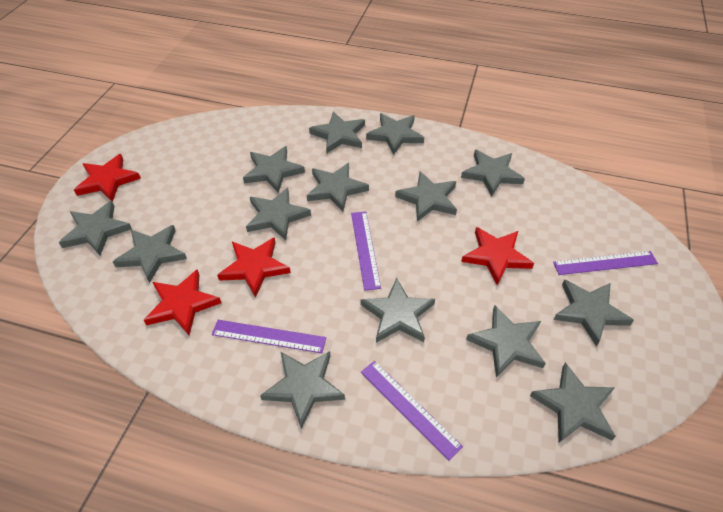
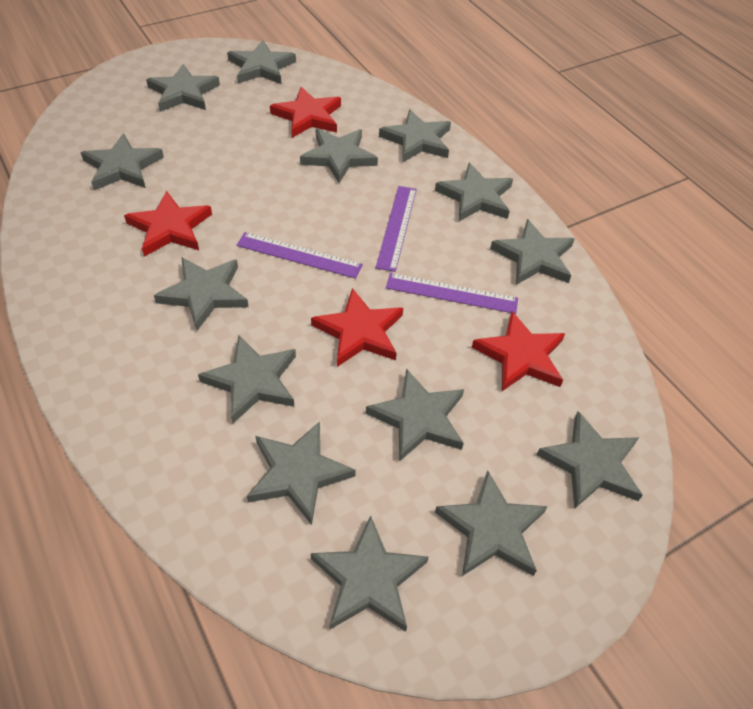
purple ruler: [212,320,326,353] [351,211,381,291] [361,361,463,461] [553,251,658,275] = 4 -> [236,232,363,279] [376,186,417,272] [386,273,518,314] = 3

